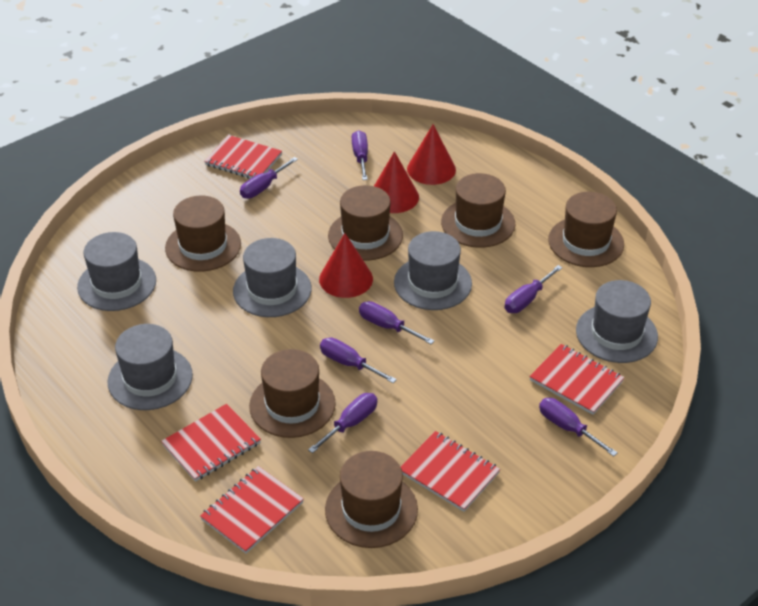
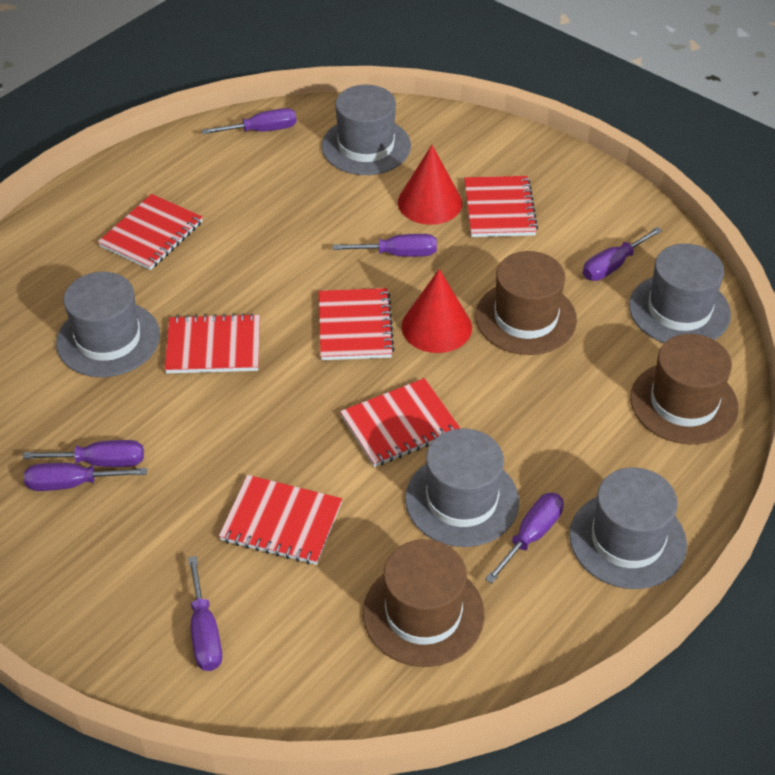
brown hat: [165,196,241,272] [249,349,336,438] [325,451,418,548] [328,185,403,261] [441,173,515,248] [548,192,624,267] = 6 -> [363,539,484,667] [475,251,577,355] [630,334,739,444] = 3
red cone: [319,233,373,298] [374,151,419,213] [407,124,456,185] = 3 -> [398,145,462,225] [402,269,472,353] = 2
red notebook: [161,404,261,482] [200,466,304,554] [204,135,282,179] [401,431,500,512] [529,344,624,415] = 5 -> [98,194,203,270] [164,313,260,373] [219,475,342,565] [319,288,395,360] [340,378,460,467] [464,176,538,237] = 6

